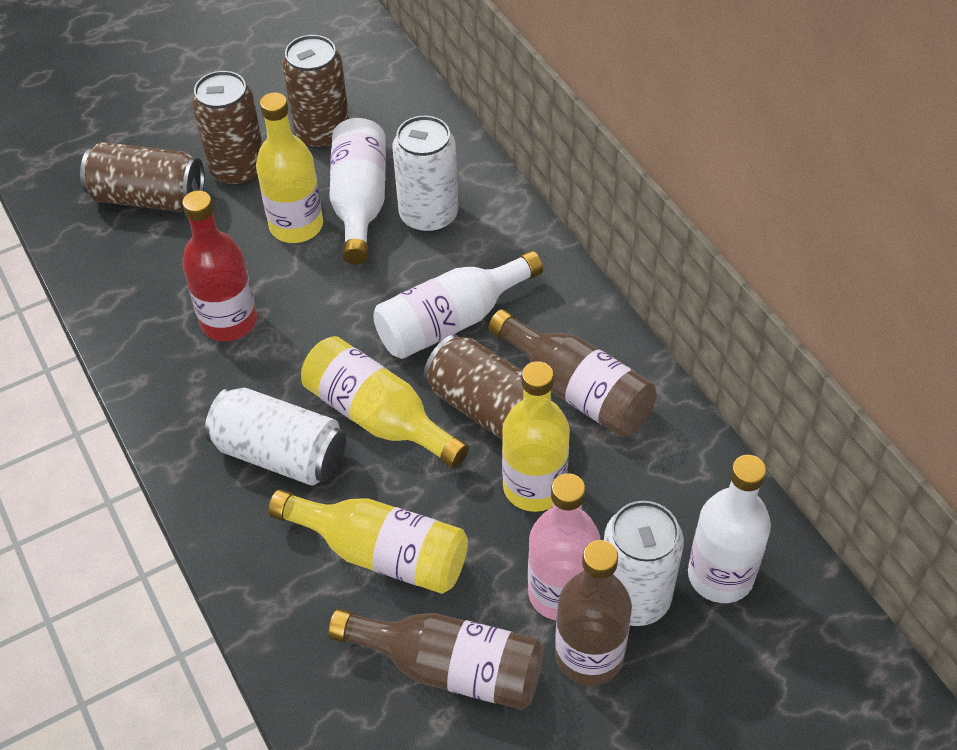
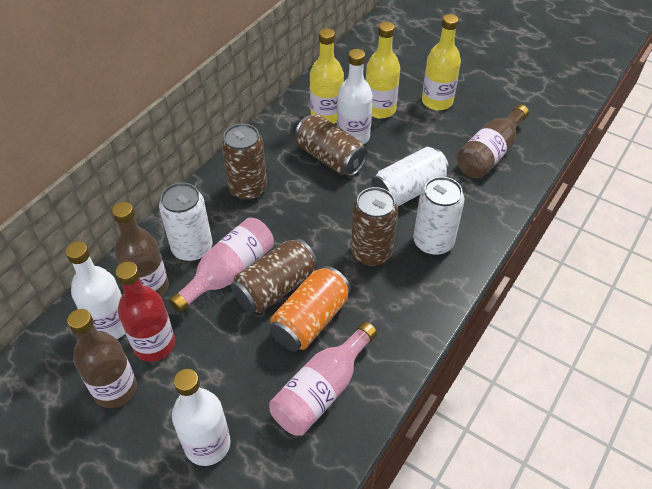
orange can: none = 0 -> [269,266,351,352] = 1
pink bottle: [528,473,600,620] = 1 -> [169,217,274,313] [269,322,377,436] = 2
yellow bottle: [256,92,323,243] [268,489,468,594] [301,336,469,469] [502,361,570,512] = 4 -> [310,28,344,124] [366,22,400,119] [422,14,461,111] = 3

